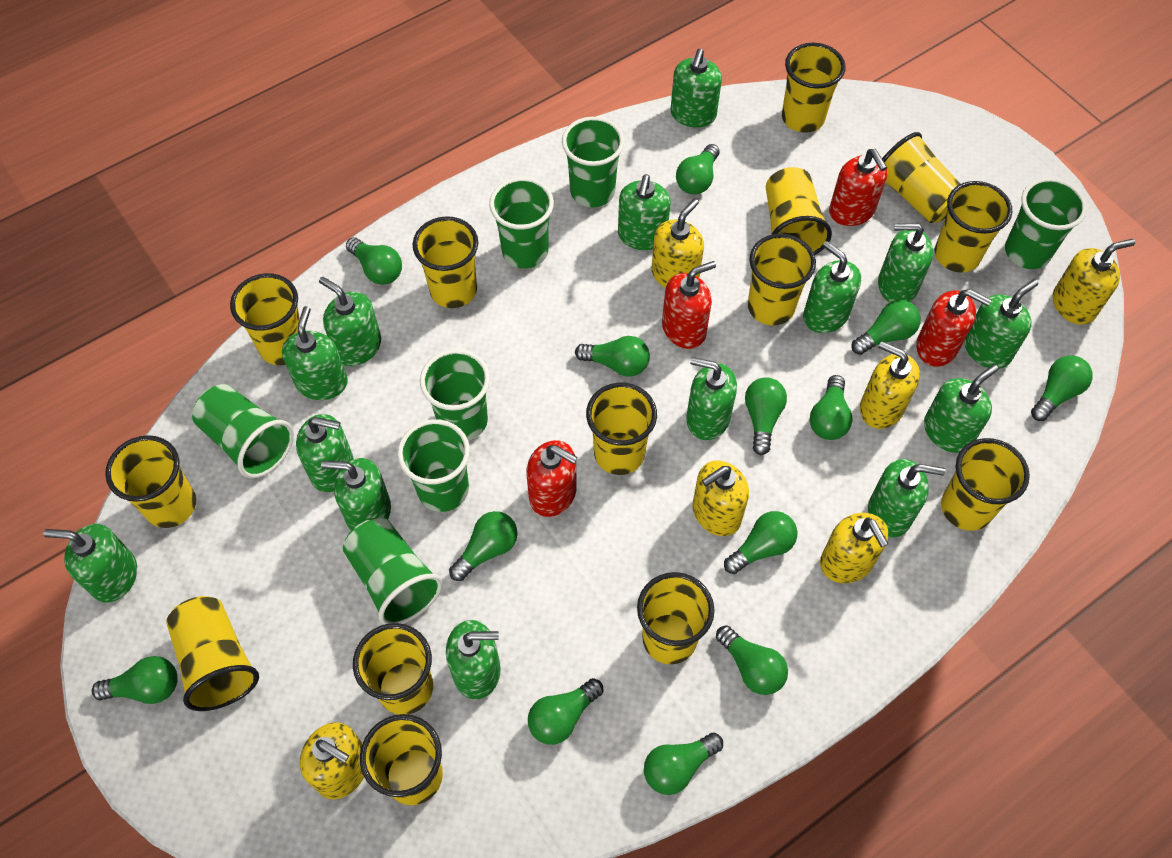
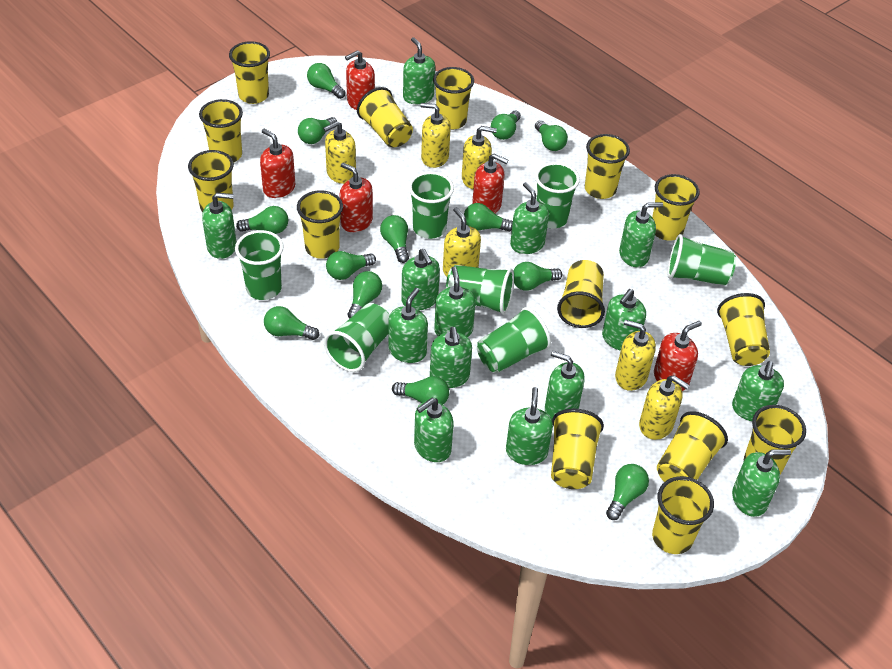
red soap dispenser: [526,440,577,517] [662,261,716,349] [829,149,888,226] [916,289,991,367] = 4 -> [260,129,295,198] [339,163,373,232] [345,50,375,110] [472,153,508,213] [654,321,702,391] = 5

